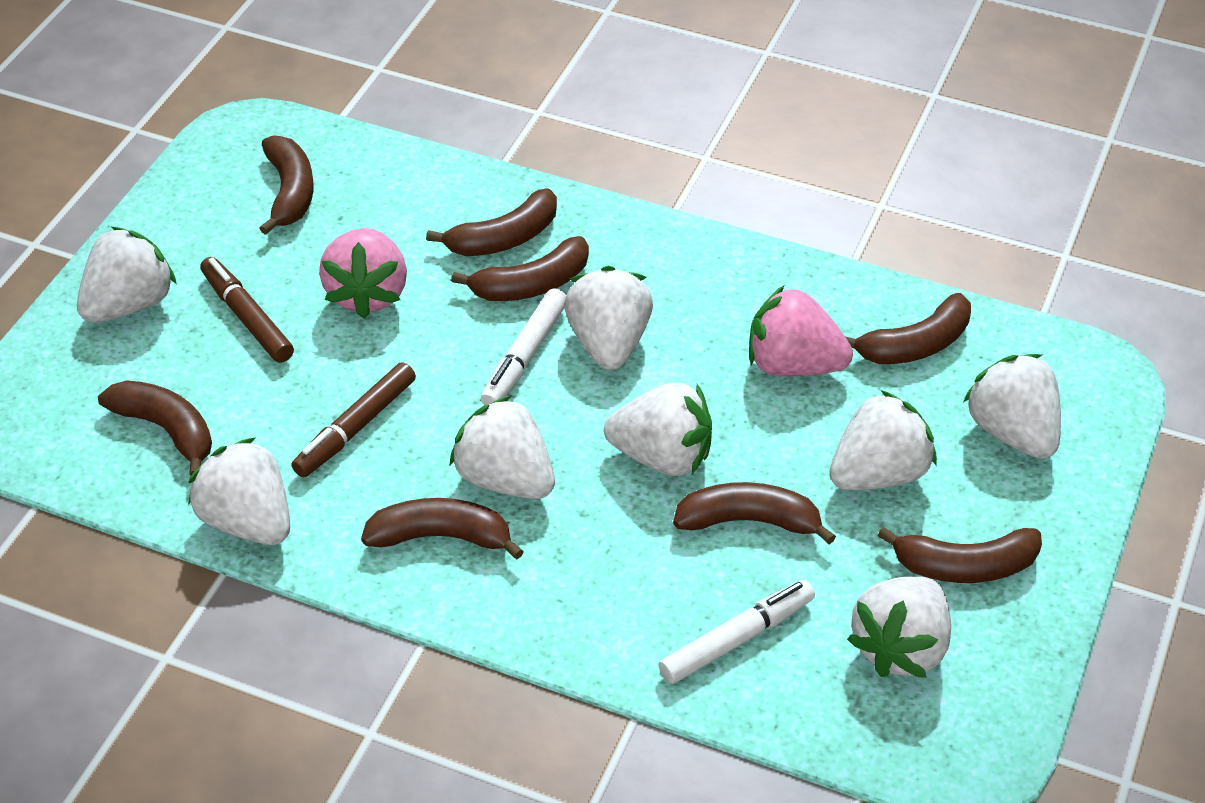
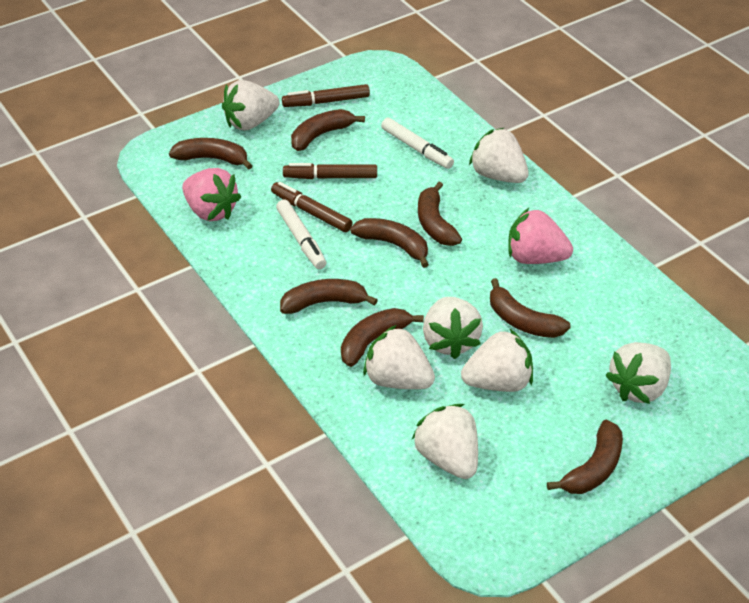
brown marker: [200,257,294,363] [291,362,416,477] = 2 -> [271,182,353,232] [282,84,370,107] [283,163,377,179] = 3
white strawberry: [77,227,177,323] [188,437,290,545] [450,396,555,499] [564,266,653,370] [604,383,712,476] [829,390,937,490] [847,576,951,678] [964,354,1061,459] = 8 -> [222,80,279,131] [363,325,435,389] [412,404,478,479] [423,297,483,359] [461,329,533,392] [469,128,529,183] [605,342,671,404] = 7

